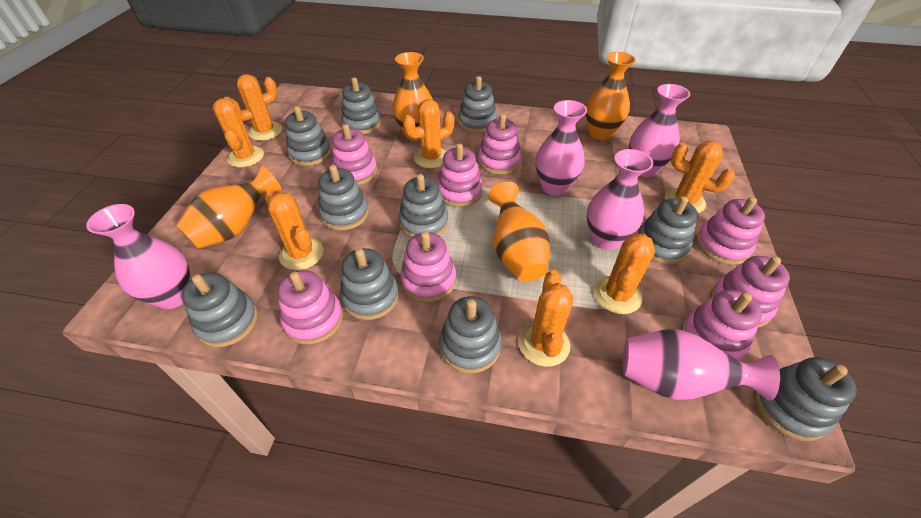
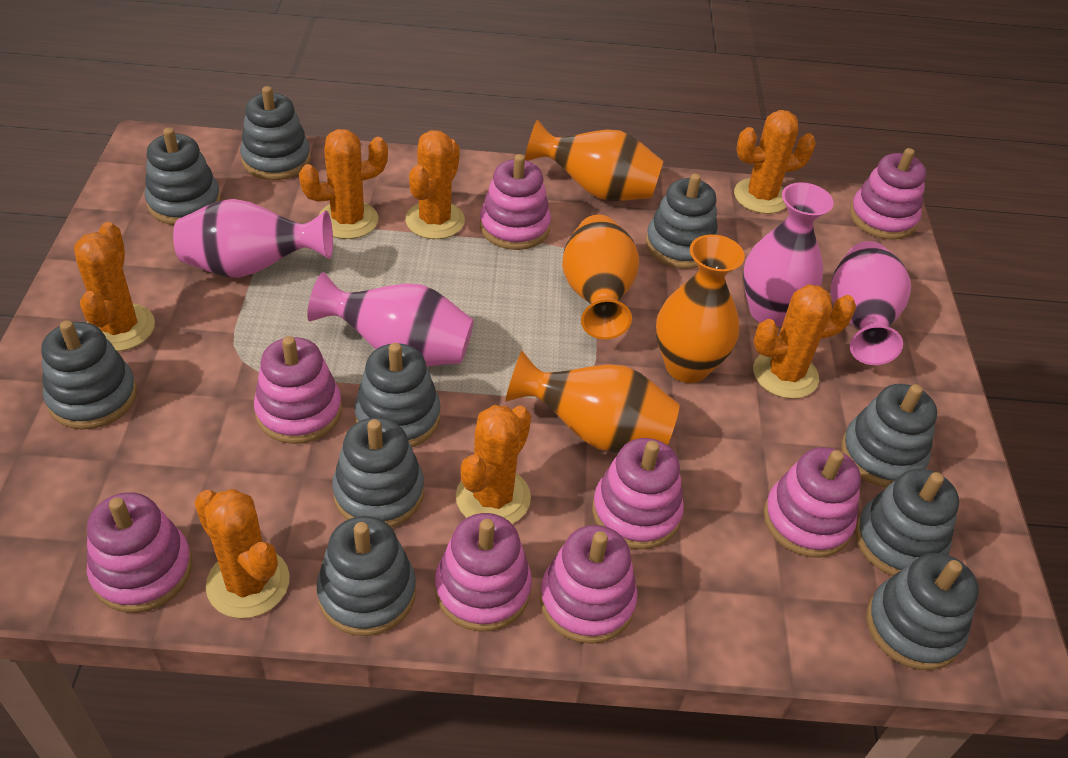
pink vase: [86,204,190,309] [536,100,587,196] [587,149,654,250] [623,329,780,401] [629,84,690,177] = 5 -> [173,199,333,278] [307,272,474,366] [743,182,834,326] [831,241,911,365] = 4

